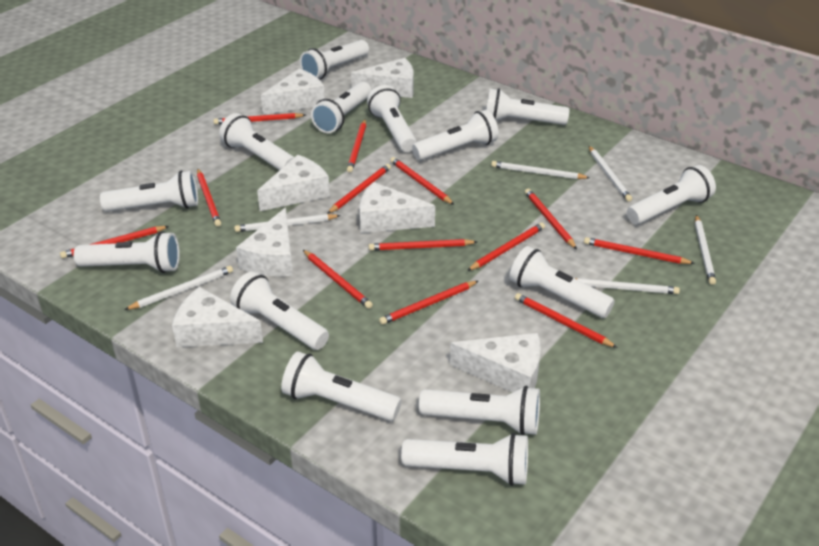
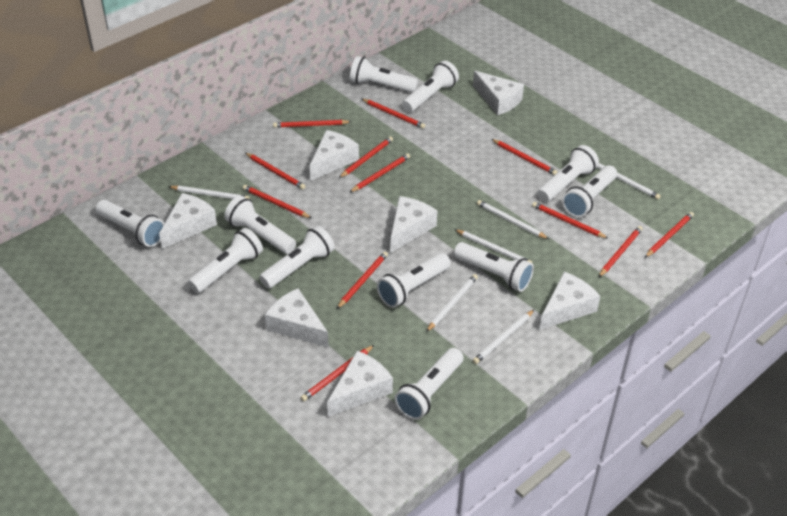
red pencil: [60,226,169,259] [197,169,221,227] [213,113,306,125] [303,250,373,309] [327,164,391,214] [347,120,366,172] [369,239,477,251] [379,281,478,325] [390,157,454,205] [467,223,545,271] [515,293,618,348] [525,188,577,249] [584,237,695,264] = 13 -> [243,185,311,218] [245,153,306,189] [273,120,351,128] [300,345,374,401] [337,251,388,309] [339,136,393,178] [350,153,410,192] [362,99,425,129] [492,139,558,175] [532,202,609,239] [599,226,642,277] [645,212,694,258] = 12
white flashlight: [74,231,180,273] [100,171,198,212] [219,113,294,170] [230,271,329,350] [281,351,402,421] [300,40,369,80] [311,82,372,133] [367,85,417,152] [401,433,528,486] [412,110,499,161] [419,386,540,435] [486,88,570,125] [509,246,615,318] [627,165,716,225] = 14 -> [96,200,164,247] [188,228,263,293] [224,196,296,254] [259,226,335,289] [350,56,419,92] [377,253,451,308] [395,348,464,420] [402,61,459,112] [454,242,534,292] [537,145,599,202] [562,165,617,217] = 11

